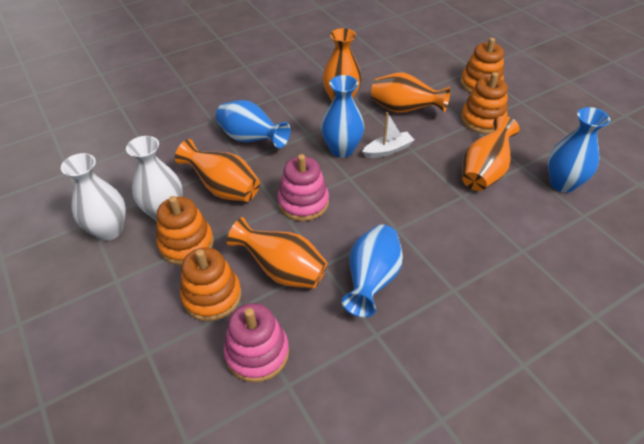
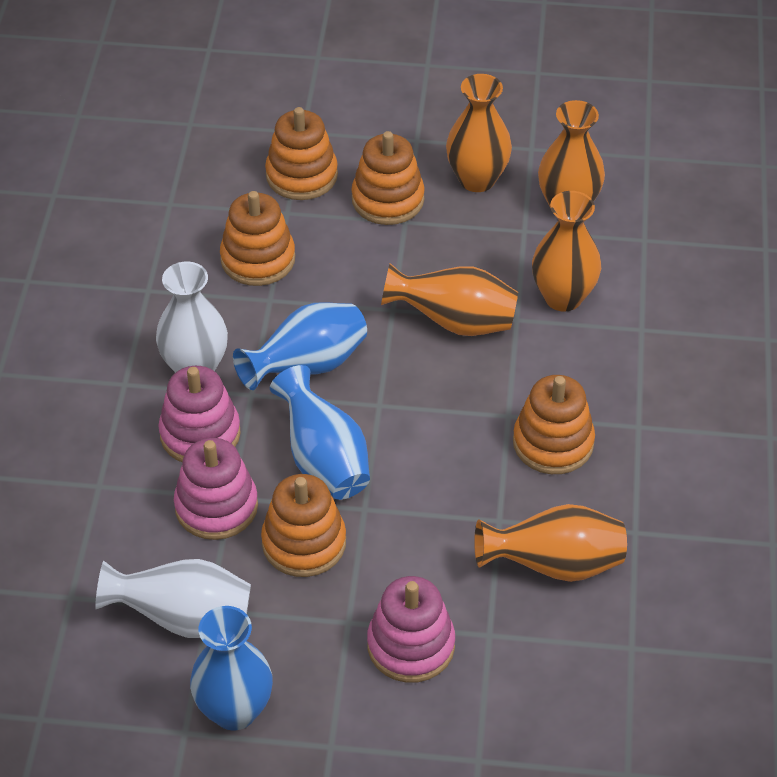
blue vase: [216,100,291,148] [321,75,364,158] [342,225,403,318] [548,107,610,193] = 4 -> [190,606,273,731] [233,302,367,390] [270,365,370,500] = 3
orange stacking toy: [157,196,214,265] [180,247,241,321] [461,38,504,93] [461,72,508,134] = 4 -> [220,191,295,286] [261,474,346,577] [265,107,338,200] [351,131,425,225] [513,375,595,474] = 5
pink stacking toy: [224,303,289,382] [278,154,329,221] = 2 -> [158,366,241,462] [174,438,258,540] [367,576,455,683] = 3
white boat: [362,112,414,158] = 1 -> none = 0

